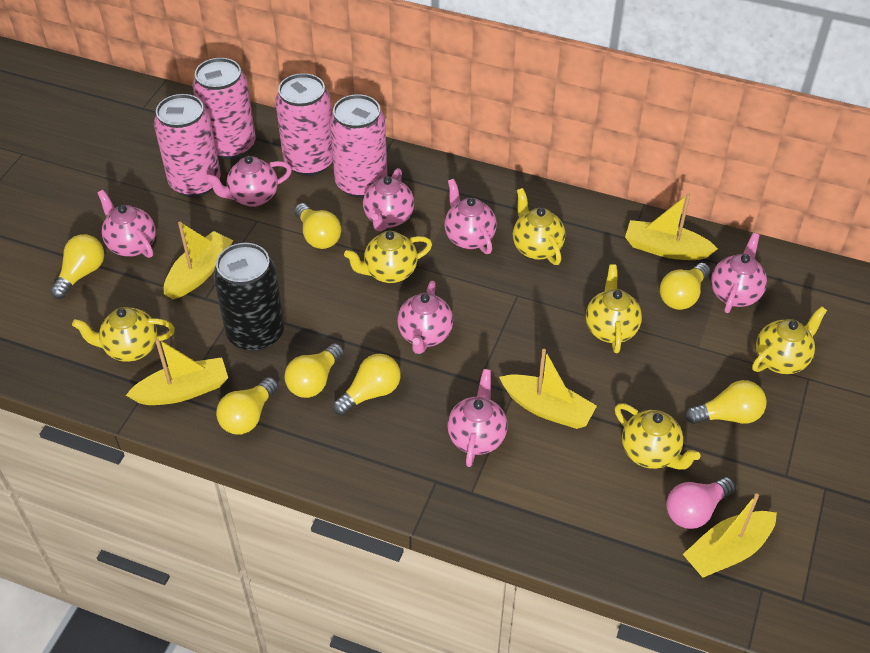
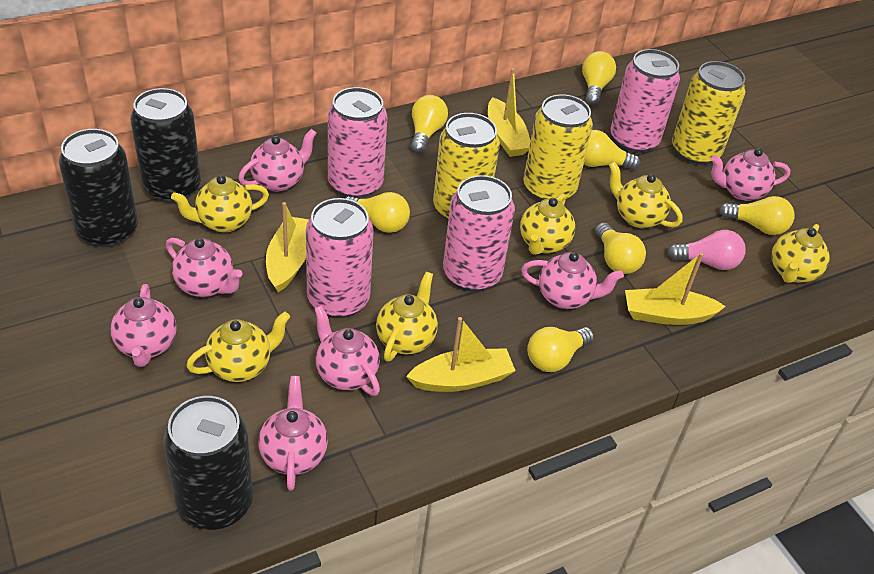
black can: [213,243,285,352] = 1 -> [59,129,138,247] [131,88,201,203] [163,396,253,530] = 3
yellow boat: [126,338,228,405] [164,222,233,299] [499,349,597,429] [625,193,718,260] [683,494,777,578] = 5 -> [266,202,309,292] [406,317,515,392] [488,68,531,157] [625,253,726,325] = 4
yellow can: none = 0 -> [433,113,500,221] [523,94,593,201] [672,61,746,165] = 3

